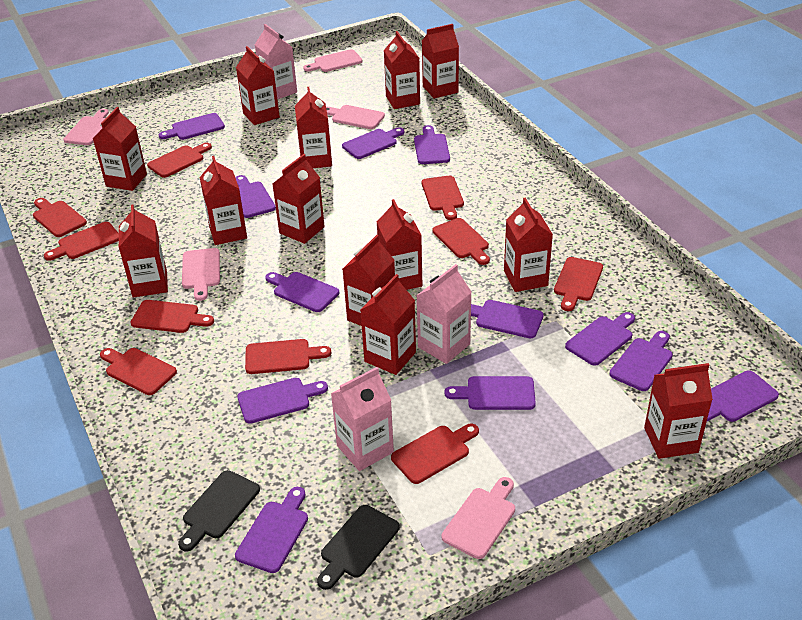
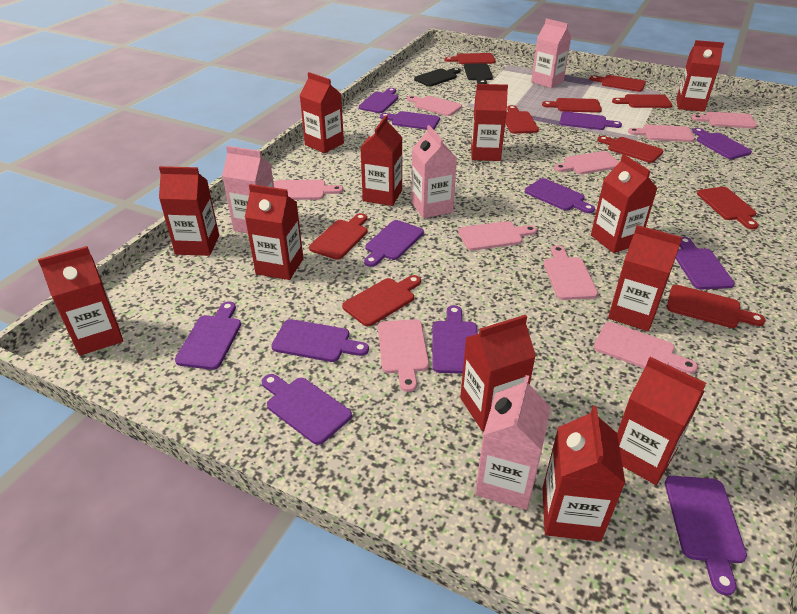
pink carton: [255,24,297,99] [331,367,394,471] [416,264,472,364] = 3 -> [222,146,274,233] [411,125,457,218] [475,375,551,510] [531,18,571,88] = 4
pink cutting board: [63,109,109,145] [182,248,220,301] [303,49,363,72] [326,105,385,129] [442,477,515,559] = 5 -> [274,180,343,200] [378,319,429,392] [407,96,462,116] [458,221,537,251] [544,245,598,300] [554,151,619,174] [594,322,698,374] [628,124,694,142] [691,112,757,128] = 9
red carton: [93,107,147,191] [119,205,168,297] [200,156,247,245] [236,46,280,125] [273,154,325,244] [295,87,332,168] [343,235,395,326] [360,274,416,375] [377,199,422,290] [384,31,420,109] [422,24,459,99] [504,198,553,292] [644,363,713,459] = 13 -> [38,246,123,356] [159,166,219,256] [245,184,303,280] [300,72,344,153] [360,115,403,206] [460,315,536,431] [471,84,508,161] [542,406,625,542] [591,154,658,253] [608,225,682,331] [617,357,706,485] [676,40,724,112] = 12

